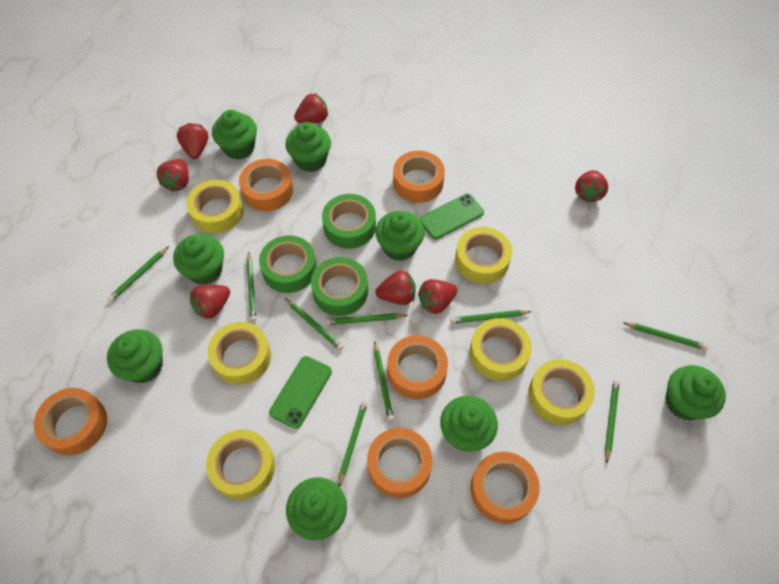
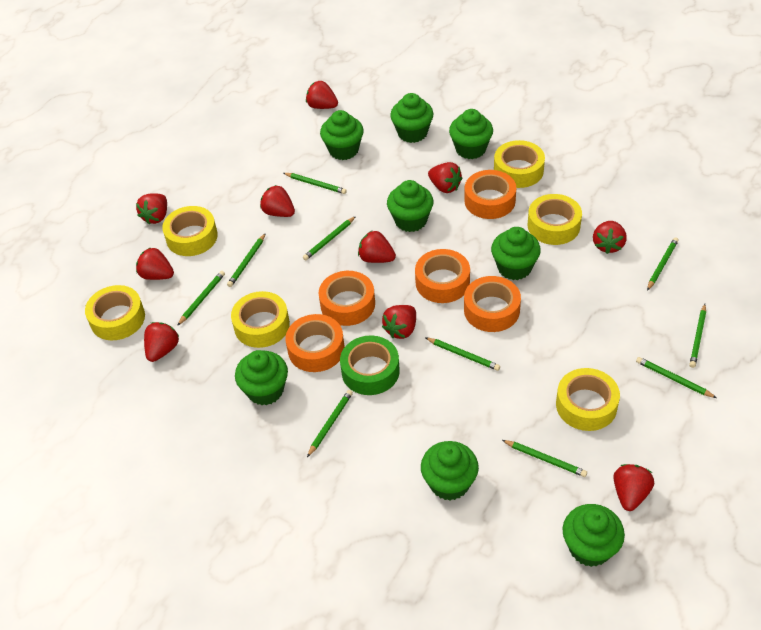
green pencil: [108,246,169,302] [247,252,256,321] [285,298,343,350] [326,313,408,325] [338,401,368,486] [374,341,394,421] [451,310,532,324] [605,380,620,463] [623,322,708,350] = 9 -> [177,271,225,326] [227,233,266,287] [284,173,347,194] [303,216,356,261] [307,390,353,457] [425,337,500,371] [502,440,587,477] [636,357,717,398] [647,237,679,291] [689,304,706,368] = 10
green phone: [269,356,332,429] [420,193,484,240] = 2 -> none = 0
green tape: [259,235,317,293] [311,257,368,316] [322,194,376,249] = 3 -> [340,336,400,395] = 1
orange tape: [34,388,107,455] [239,159,293,211] [367,428,432,498] [387,335,448,399] [393,151,445,203] [470,452,540,524] = 6 -> [285,314,345,372] [319,271,375,326] [415,249,470,303] [464,170,516,219] [464,276,521,332] = 5
red strawberry: [156,159,189,192] [177,123,208,159] [190,285,230,319] [294,93,328,123] [376,271,416,305] [418,279,457,314] [575,170,608,203] = 7 -> [136,193,167,224] [136,247,174,280] [144,322,179,362] [260,185,295,217] [306,81,338,109] [358,231,396,263] [382,305,416,339] [428,162,462,193] [593,221,627,254] [613,464,654,511] = 10

